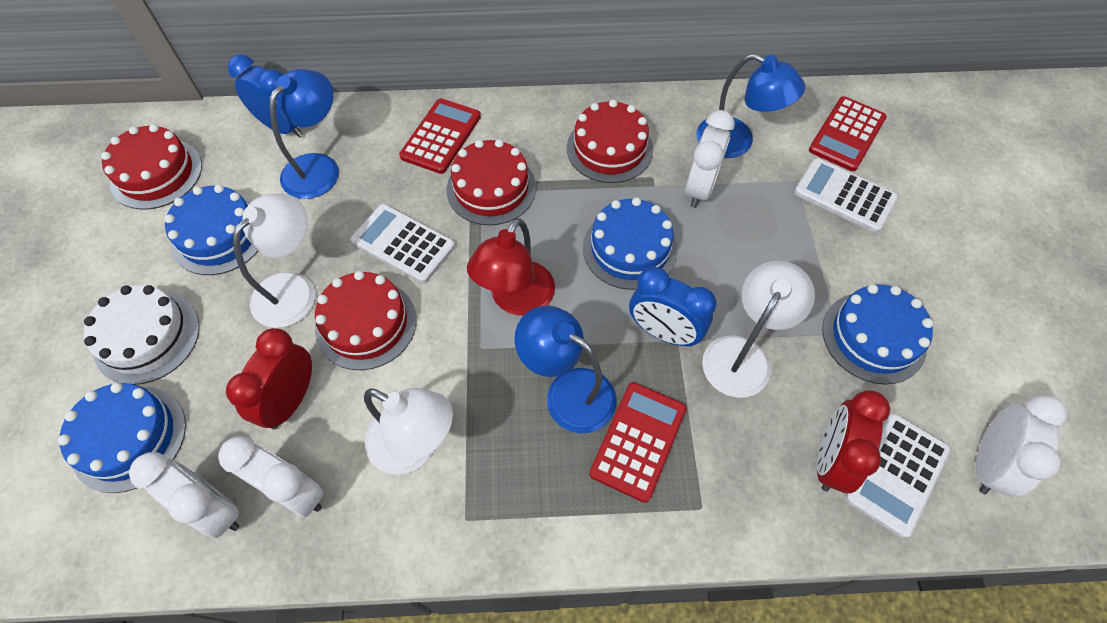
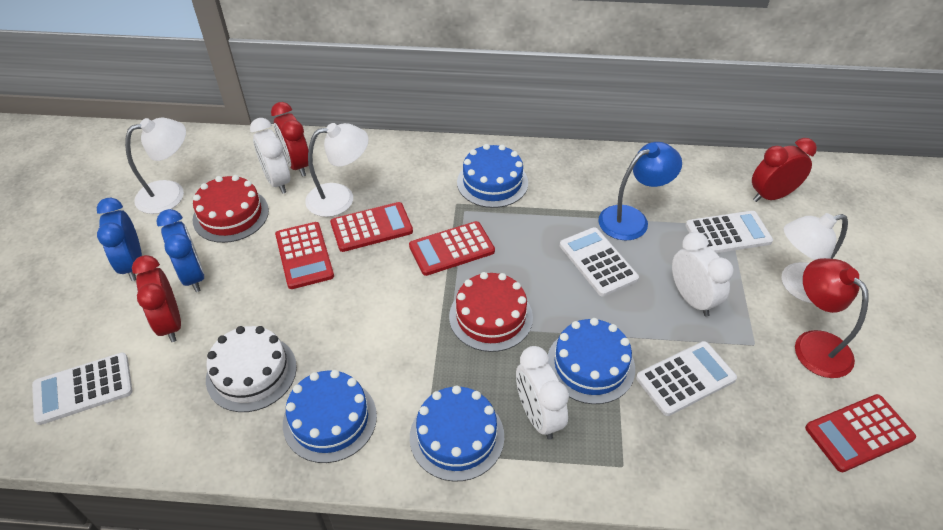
blue lamp: [269,69,339,199] [514,305,617,433] [697,53,805,158] = 3 -> [598,142,682,241] = 1
red cake: [101,124,202,210] [315,271,417,370] [447,139,536,225] [567,100,653,183] = 4 -> [193,175,269,243] [449,272,533,352] = 2
red calculator: [399,98,481,174] [589,382,687,503] [809,96,887,171] = 3 -> [275,222,334,289] [330,202,413,252] [409,221,495,276] [805,394,916,472] = 4
red clock: [226,328,312,429] [817,390,890,493] = 2 -> [132,255,181,342] [271,102,309,177] [752,138,817,202] = 3
white calculator: [350,204,455,283] [794,158,898,233] [845,413,951,538] = 3 -> [32,352,132,425] [560,227,639,297] [636,341,737,416] [685,211,773,253] = 4
white clock: [129,452,240,538] [218,436,324,518] [685,110,735,208] [976,395,1067,497] = 4 -> [250,118,290,194] [516,346,569,440] [672,232,734,316] = 3

